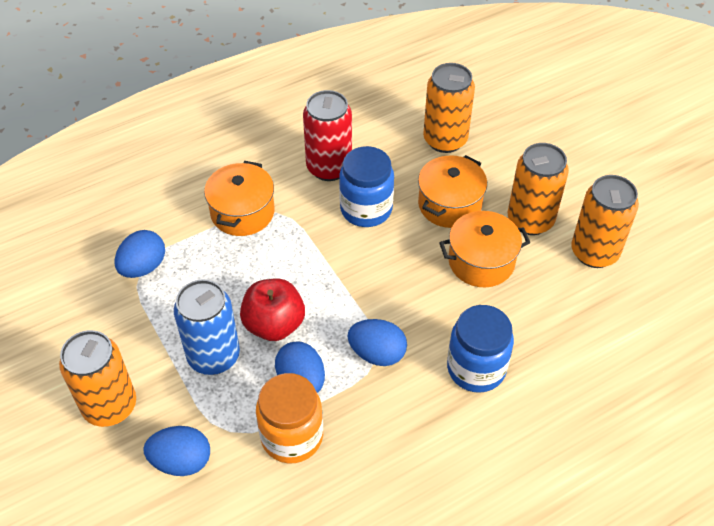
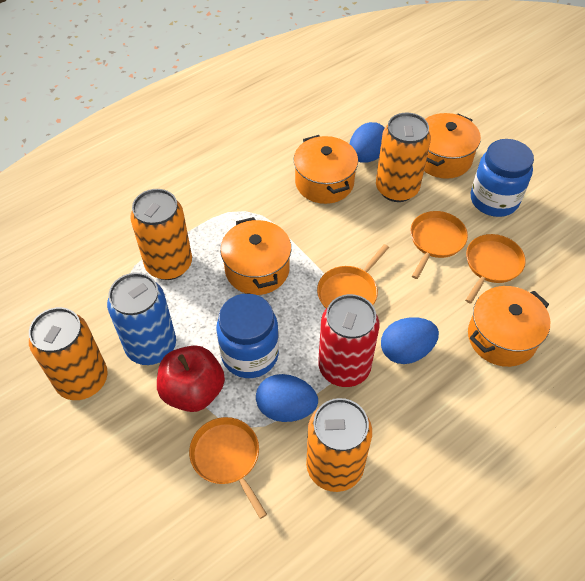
blue egg: [115,230,165,278] [144,426,210,476] [275,341,325,393] [347,319,407,366] = 4 -> [256,374,318,422] [350,122,385,163] [381,318,439,364] = 3
orange jar: [256,373,323,463] = 1 -> none = 0
orange pan: none = 0 -> [189,417,267,519] [317,244,389,308] [410,211,468,279] [465,234,526,304] = 4
orange pot: [204,161,274,236] [418,155,487,228] [439,211,530,287] = 3 -> [220,217,291,295] [293,135,358,204] [424,113,481,179] [468,286,550,367] = 4

